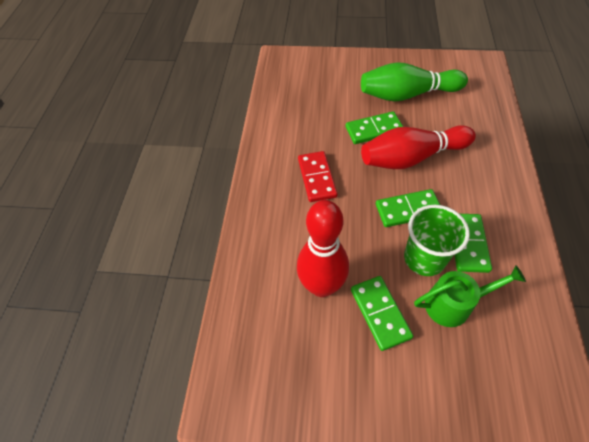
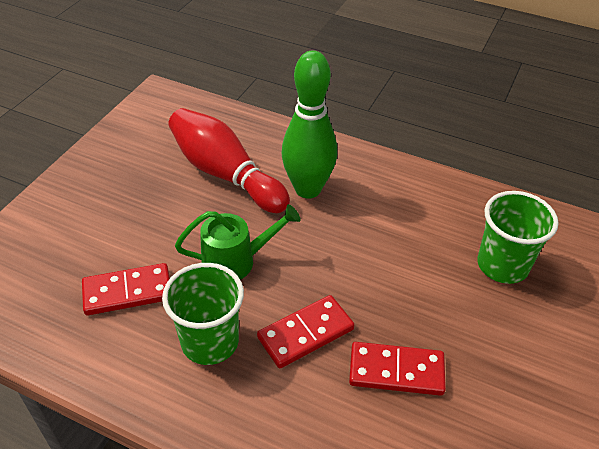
green cup: [404,205,470,276] = 1 -> [162,263,244,365] [477,191,559,284] = 2
green domino: [345,111,403,144] [351,276,413,351] [376,189,440,227] [455,214,492,273] = 4 -> none = 0
red bowling pin: [297,200,349,297] [361,125,476,169] = 2 -> [168,108,290,213] = 1
red domino: [298,151,337,202] = 1 -> [82,263,170,315] [257,295,354,368] [349,342,446,396] = 3

